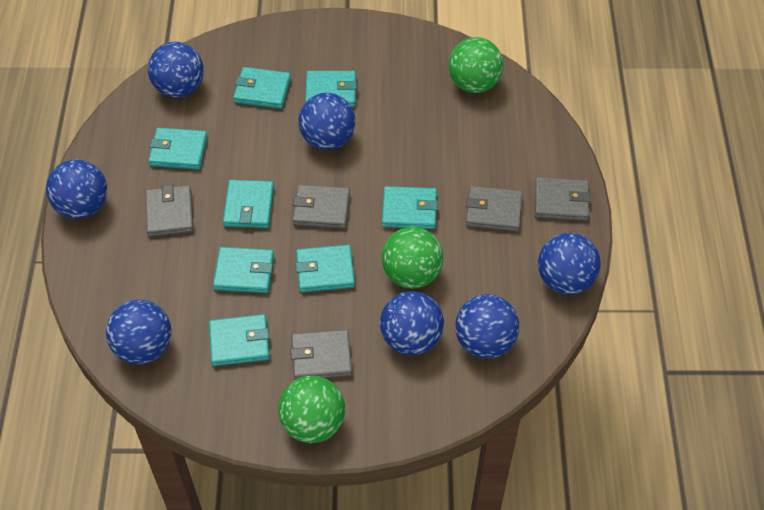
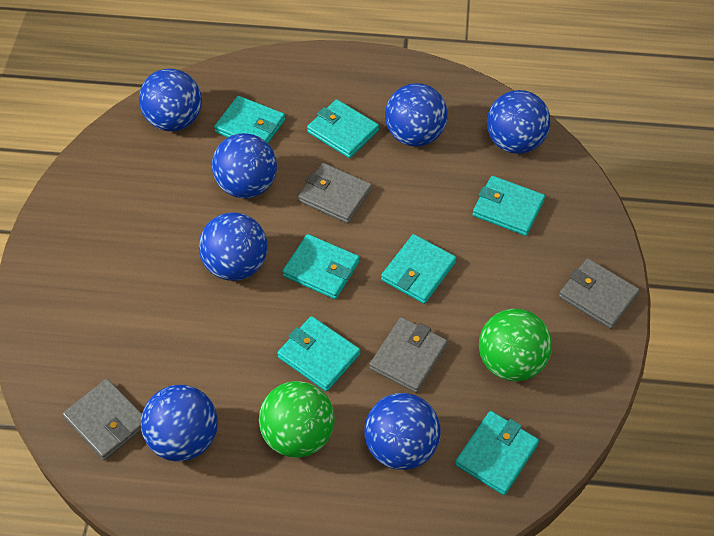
green ball: [278,376,345,443] [382,227,443,289] [448,37,504,93] = 3 -> [259,381,335,458] [479,309,552,382] = 2
grey wallet: [145,184,194,237] [290,329,352,380] [292,185,350,229] [466,186,522,232] [535,177,591,221] = 5 -> [62,379,142,461] [298,163,372,224] [369,317,448,393] [559,258,640,329] = 4
turquoise wallet: [148,128,207,170] [209,314,270,366] [213,247,274,293] [223,180,274,228] [233,67,291,109] [296,245,355,292] [305,71,357,107] [382,186,438,229] = 8 -> [214,96,285,143] [277,316,360,391] [282,234,360,299] [307,99,379,158] [381,234,456,304] [455,411,539,495] [472,176,545,236] = 7

